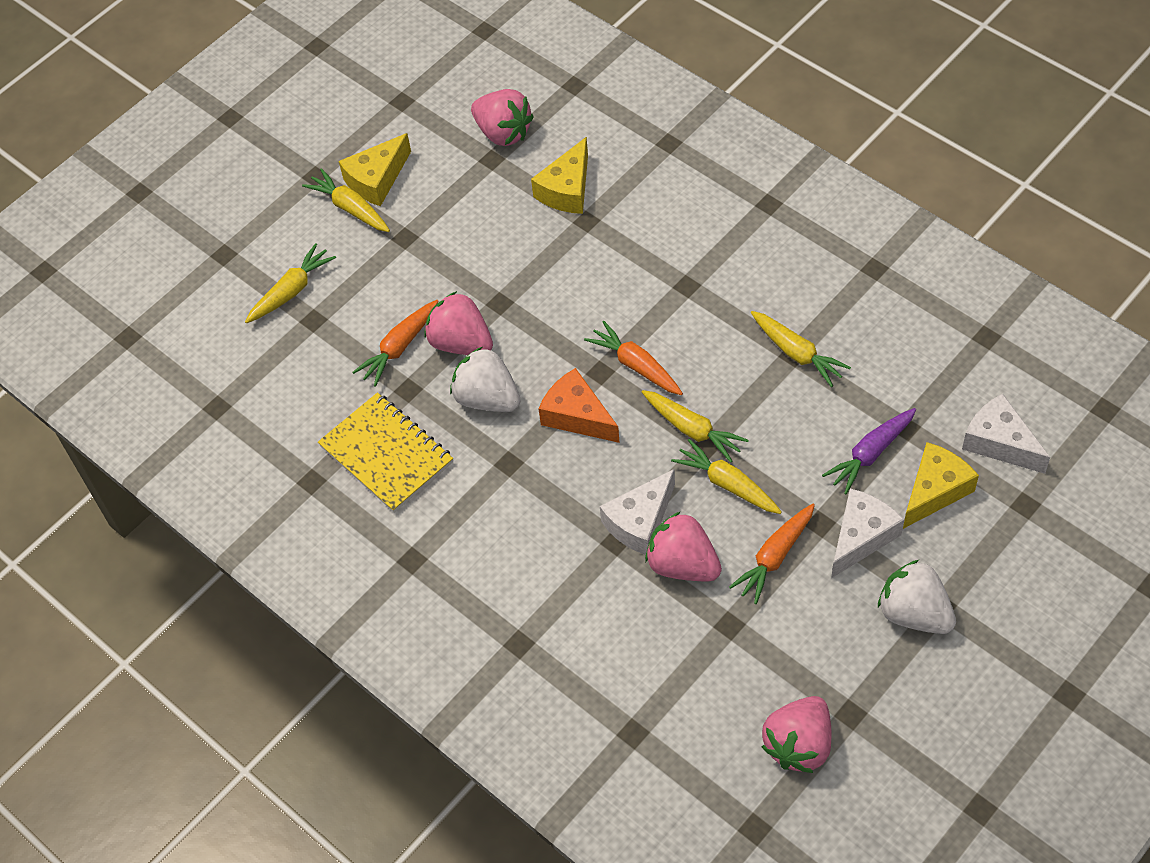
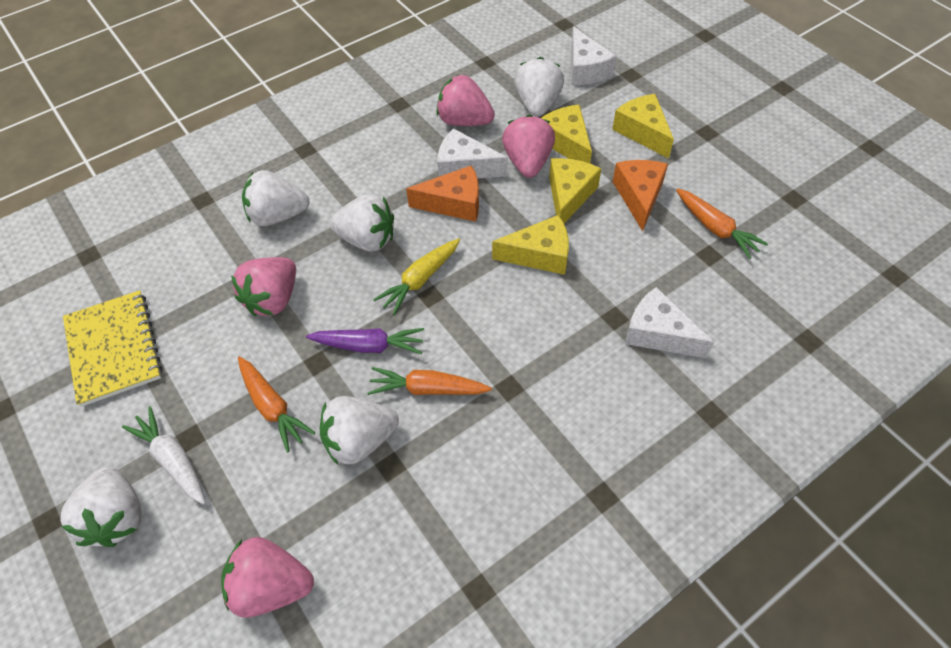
orange cheese: [538,368,620,443] = 1 -> [406,165,479,222] [613,160,668,231] = 2
white carrot: none = 0 -> [122,406,206,505] = 1
white strawberry: [450,347,521,412] [878,560,956,634] = 2 -> [60,466,142,547] [242,170,310,226] [320,396,399,465] [329,194,394,252] [514,57,564,117] = 5
yellow carrot: [245,243,336,323] [302,168,390,232] [642,390,749,463] [671,439,782,514] [751,311,851,387] = 5 -> [373,238,460,315] = 1
yellow cheese: [339,133,411,206] [531,137,588,214] [903,442,979,529] = 3 -> [492,215,569,275] [541,105,592,163] [549,158,601,223] [612,94,674,158] = 4

